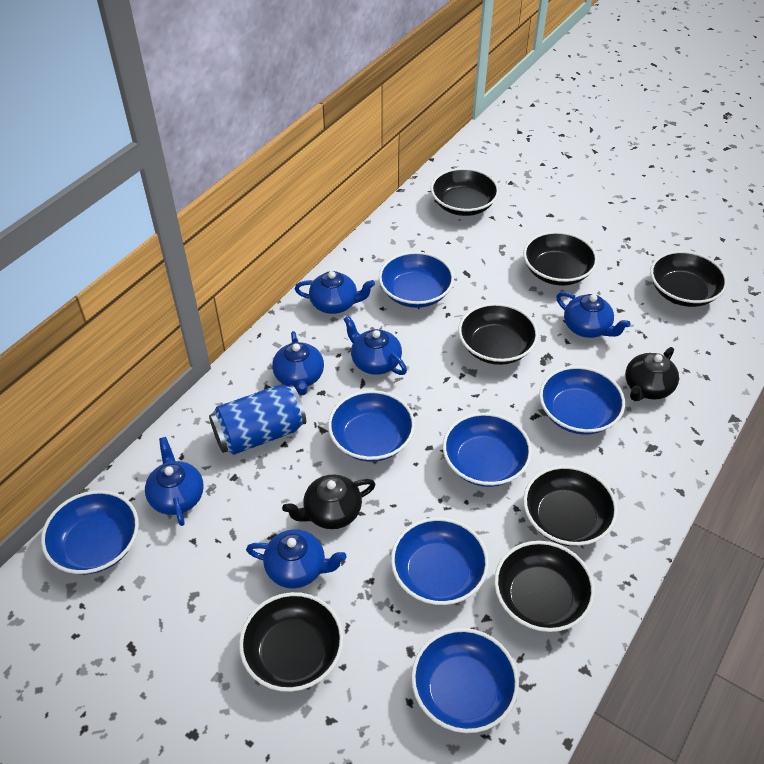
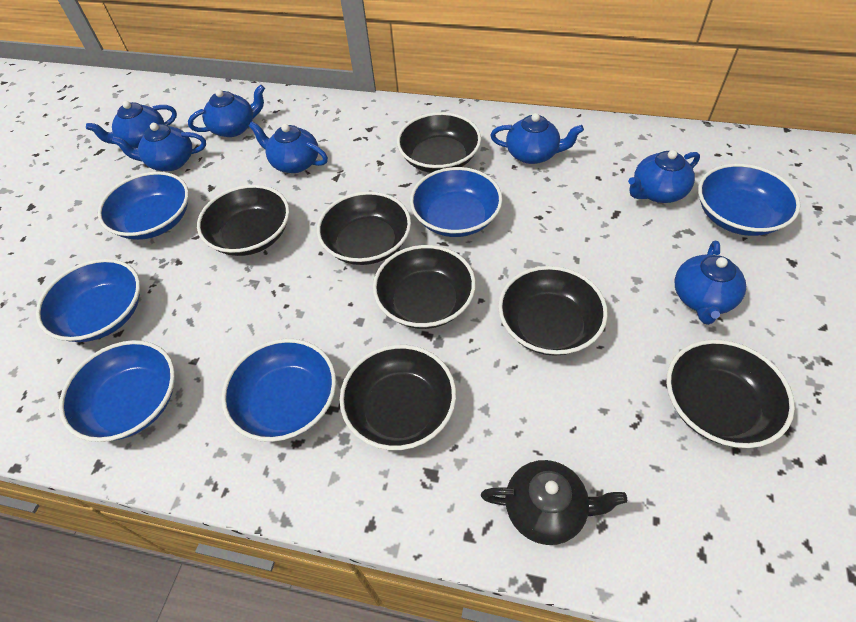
black teapot: [282,474,375,529] [625,347,679,401] = 2 -> [481,460,627,545] = 1
blue bowl: [41,490,139,574] [328,390,415,462] [379,251,454,308] [391,517,489,605] [411,628,519,733] [443,413,532,487] [539,366,625,435] = 7 -> [36,259,140,342] [59,340,175,442] [98,172,189,240] [221,339,336,442] [410,167,503,237] [698,164,801,236] = 6
blue can: [209,384,306,455] = 1 -> none = 0
blue teapot: [145,437,204,526] [246,529,347,588] [272,331,324,395] [295,271,375,314] [343,316,407,375] [556,292,631,338] = 6 -> [86,101,177,148] [112,123,206,171] [188,84,265,137] [249,121,328,173] [490,113,584,164] [628,150,700,203] [674,241,746,325] = 7

